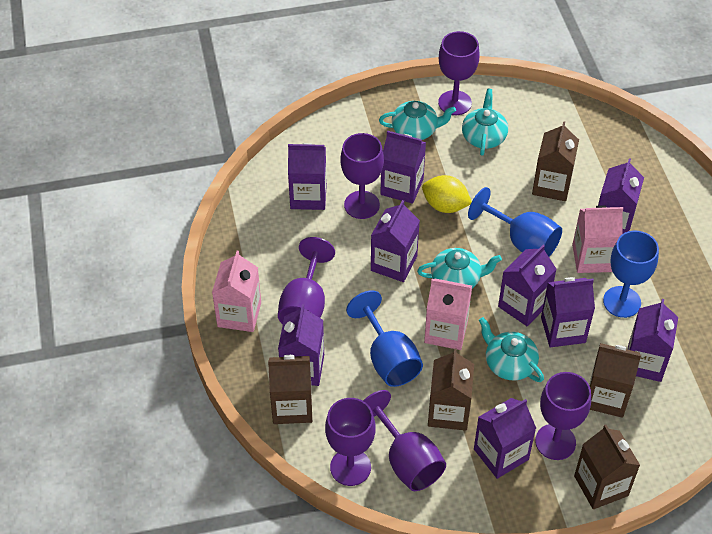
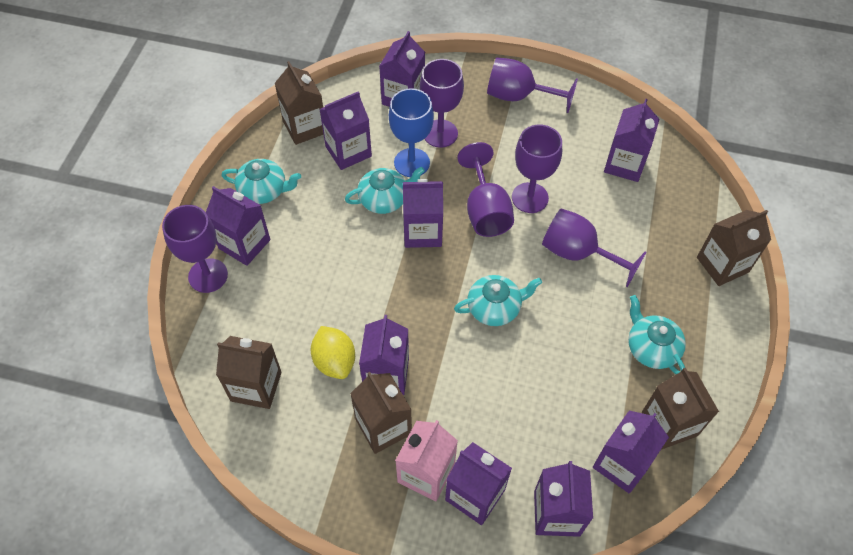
blue goblet: [346,290,423,387] [468,187,562,257] [603,231,659,318] = 3 -> [389,88,434,177] = 1
pink carton: [212,251,261,332] [424,278,472,350] [572,205,623,273] = 3 -> [395,420,458,501] = 1

